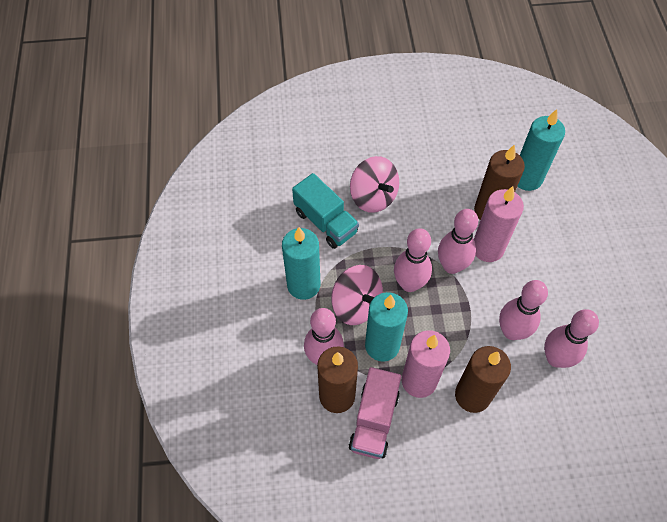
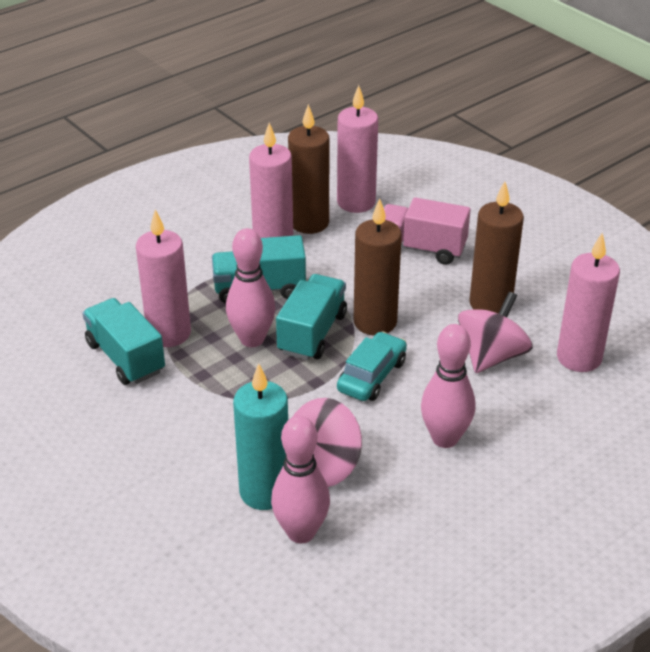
pink bowling pin: [304,308,344,365] [394,228,432,292] [438,209,479,274] [499,280,548,340] [544,309,599,368] = 5 -> [226,228,276,347] [271,415,330,543] [421,324,475,448] = 3
pink candle: [402,330,450,398] [474,186,524,262] = 2 -> [136,209,191,347] [249,123,293,238] [337,85,378,213] [557,233,620,372] = 4
turquoise candle: [282,227,320,300] [365,292,408,362] [518,109,565,191] = 3 -> [233,363,288,510] = 1
turquoise car: none = 0 -> [337,332,407,401] = 1
turquoise truck: [292,173,359,249] = 1 -> [82,298,165,385] [212,235,306,303] [276,274,347,360] = 3

